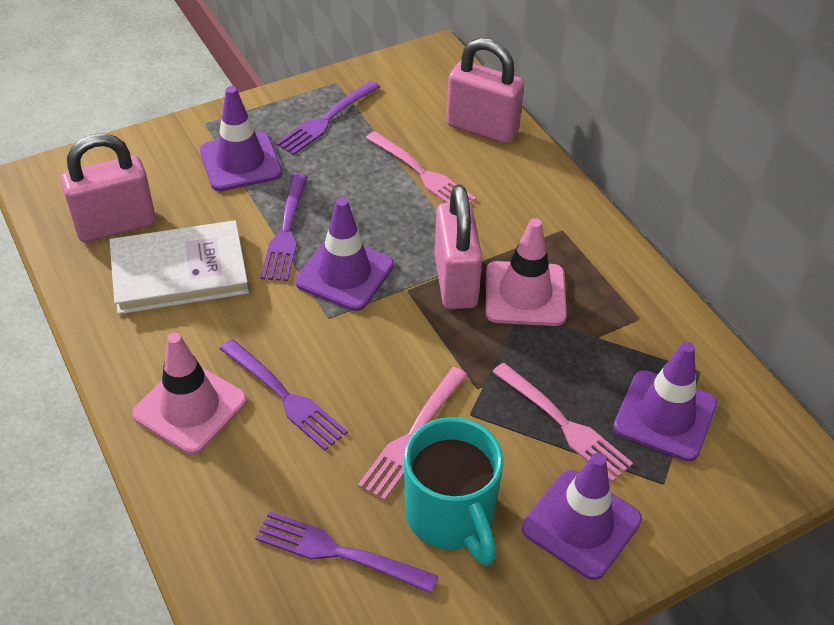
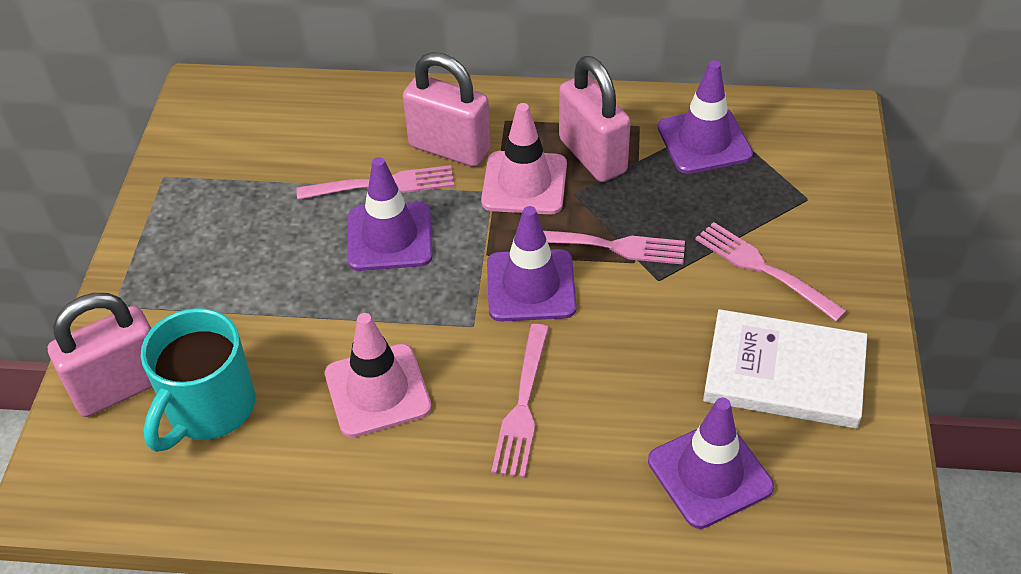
pink fork: [358,367,467,501] [366,131,476,204] [492,362,633,482] = 3 -> [296,165,454,200] [491,324,549,478] [543,231,685,265] [695,222,847,322] = 4
purple fork: [220,339,348,451] [255,511,438,594] [261,173,308,281] [276,81,380,155] = 4 -> none = 0

